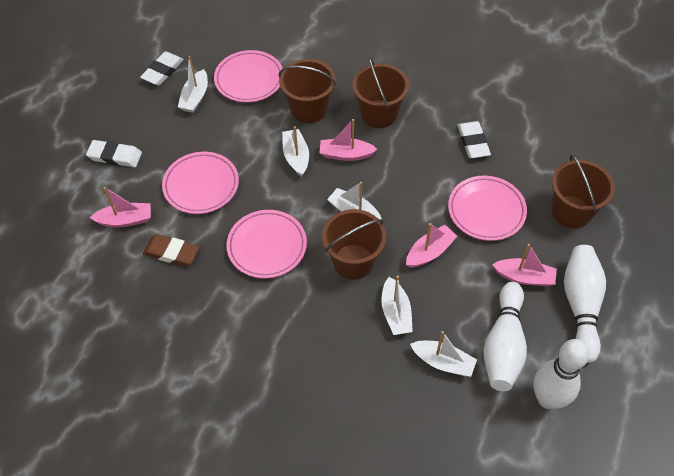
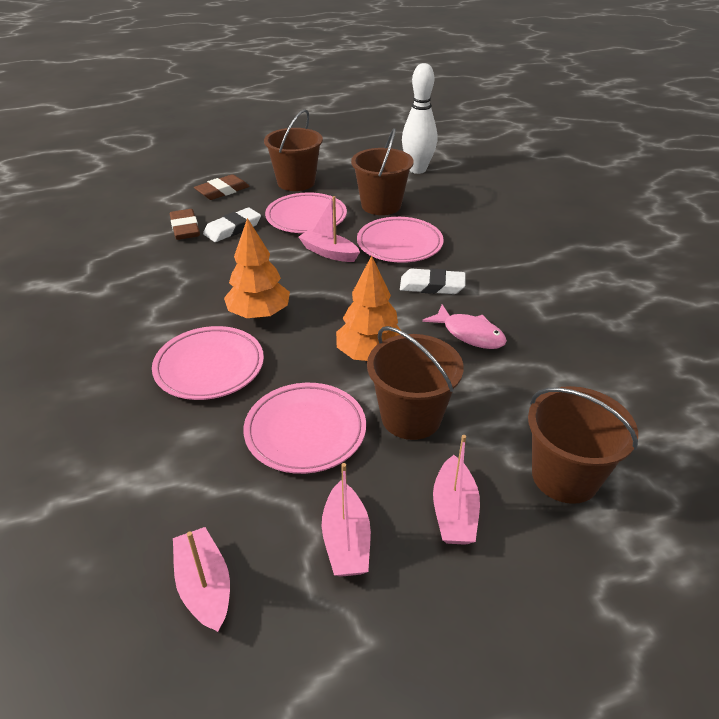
brown eraser: [143,234,199,266] = 1 -> [169,209,200,240] [194,174,250,200] = 2
orange tree: none = 0 -> [224,218,290,319] [336,255,400,361] = 2
pink fish: none = 0 -> [422,304,507,349] = 1
white boat: [178,56,208,113] [282,126,309,177] [327,182,381,219] [381,276,413,335] [410,331,477,377] = 5 -> none = 0
white bowling pin: [483,282,527,391] [533,339,590,409] [564,245,606,363] = 3 -> [402,63,437,174] = 1
white eraser: [86,140,142,167] [140,51,184,85] [457,121,491,158] = 3 -> [203,207,261,242] [400,269,466,294] = 2

